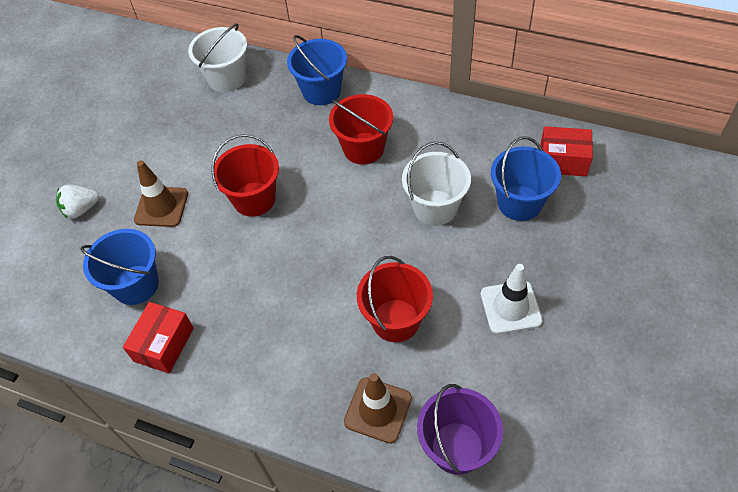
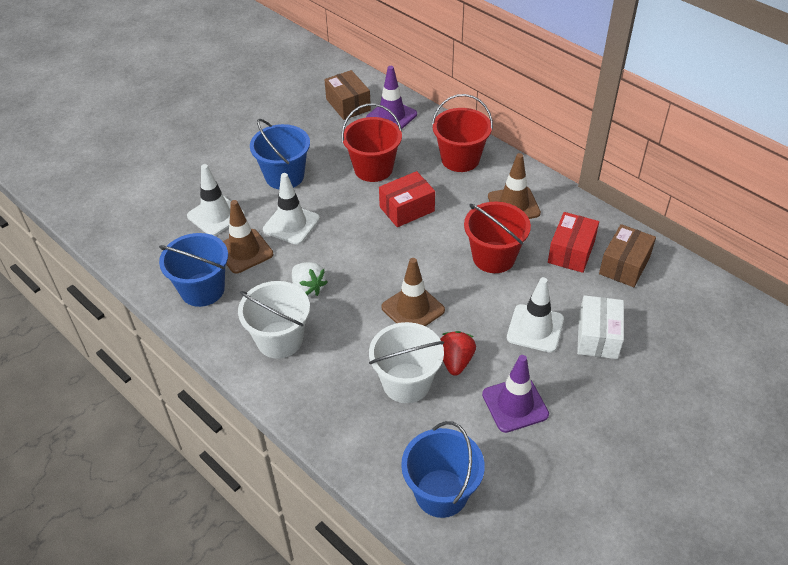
brown box: none = 0 -> [324,70,371,120] [599,224,656,287] = 2
brown traffic cone: [134,161,188,227] [344,373,412,444] = 2 -> [223,200,273,273] [381,258,445,326] [488,153,541,219] = 3
purple bucket: [417,384,503,475] = 1 -> none = 0
purple traffic cone: none = 0 -> [366,66,417,129] [482,355,549,433] = 2
red strawberry: none = 0 -> [440,331,476,376] = 1
white box: none = 0 -> [577,295,624,359] = 1
white traffic cone: [481,264,543,334] = 1 -> [187,164,245,236] [263,173,320,245] [507,277,564,353] = 3

